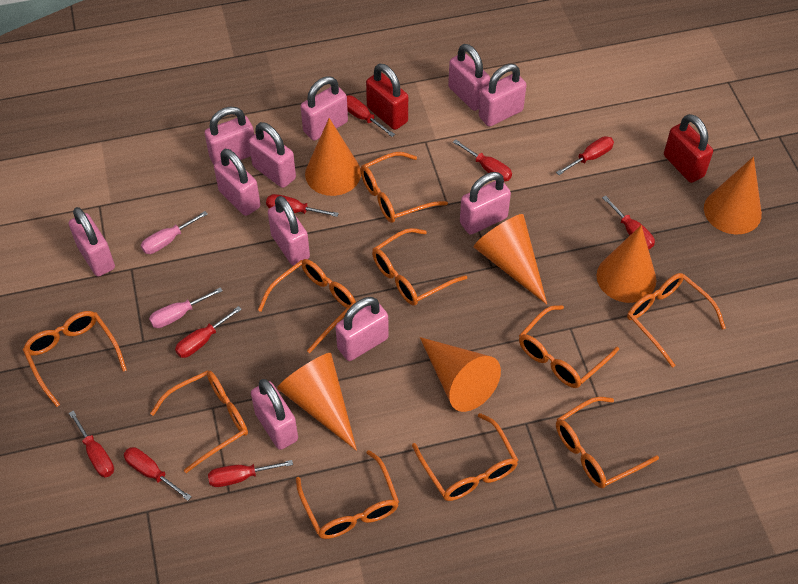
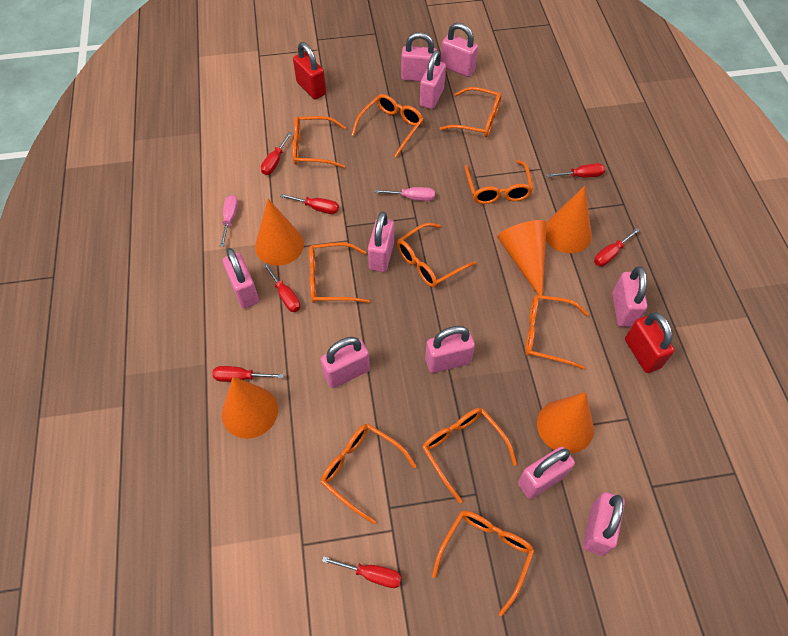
orange cone: [277,353,357,451] [305,118,361,196] [420,337,501,412] [474,214,547,304] [597,225,656,303] [704,156,762,234] = 6 -> [222,377,278,439] [255,199,304,266] [497,220,547,300] [537,392,594,453] [546,186,592,253] = 5
pink padlock: [69,207,115,276] [205,106,254,165] [214,149,260,216] [249,122,296,188] [251,379,298,450] [268,196,310,265] [301,77,348,141] [336,297,389,361] [448,44,490,111] [460,172,511,235] [479,64,526,127] = 11 -> [223,248,259,308] [320,337,370,388] [368,211,394,272] [401,32,437,82] [420,50,446,109] [425,326,475,373] [441,23,478,77] [518,447,575,499] [583,492,625,556] [612,267,647,327] = 10
red screwdriver: [69,410,114,477] [124,447,192,501] [175,306,242,358] [208,460,293,487] [266,194,339,217] [347,95,395,137] [453,139,512,181] [556,136,614,175] [602,195,655,249] = 9 -> [212,366,284,382] [261,132,292,175] [263,263,301,312] [280,194,339,214] [322,556,402,588] [546,163,605,178] [594,228,640,266] = 7

